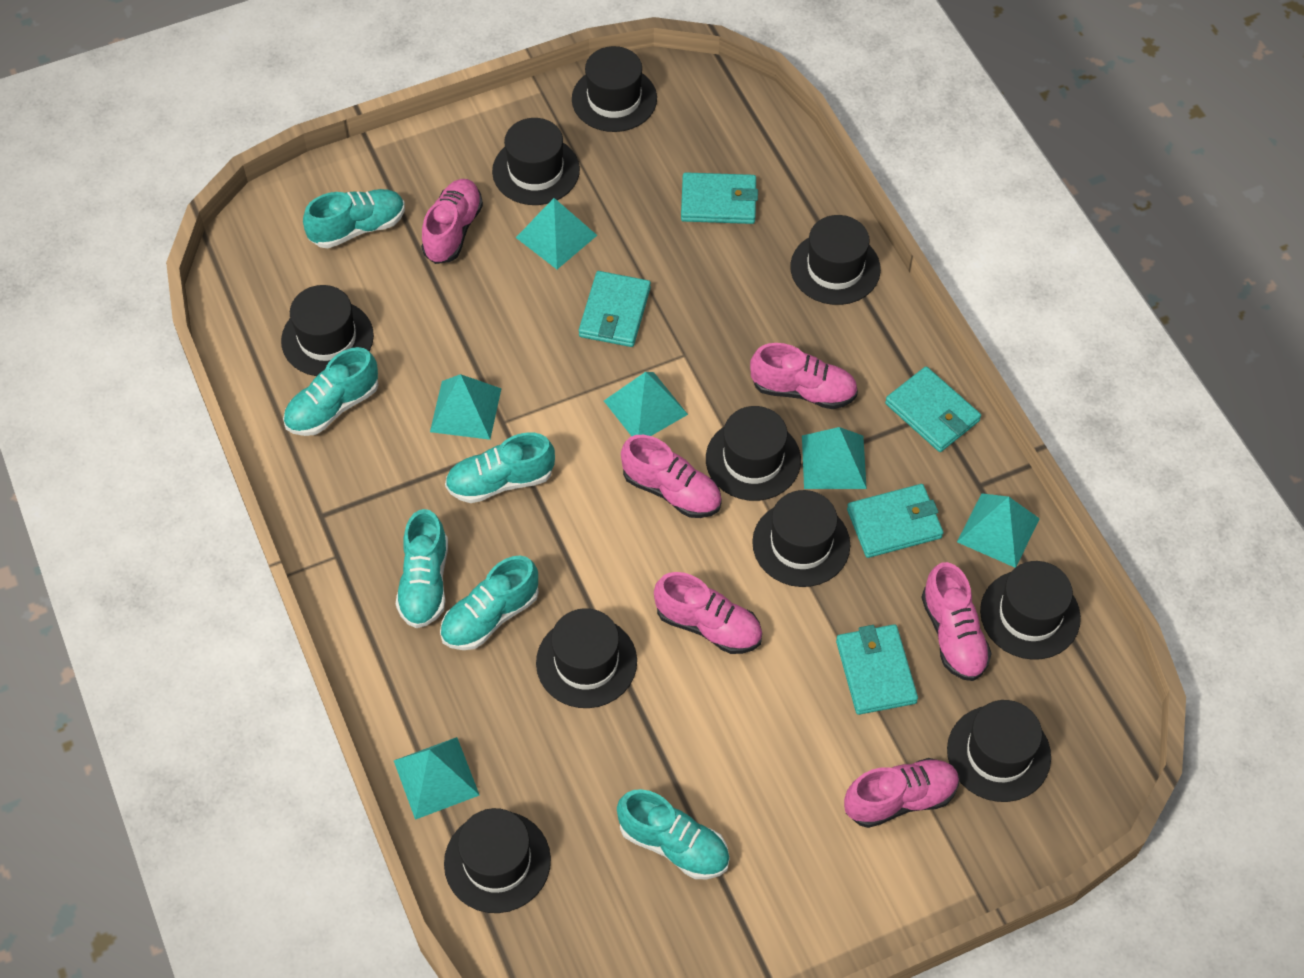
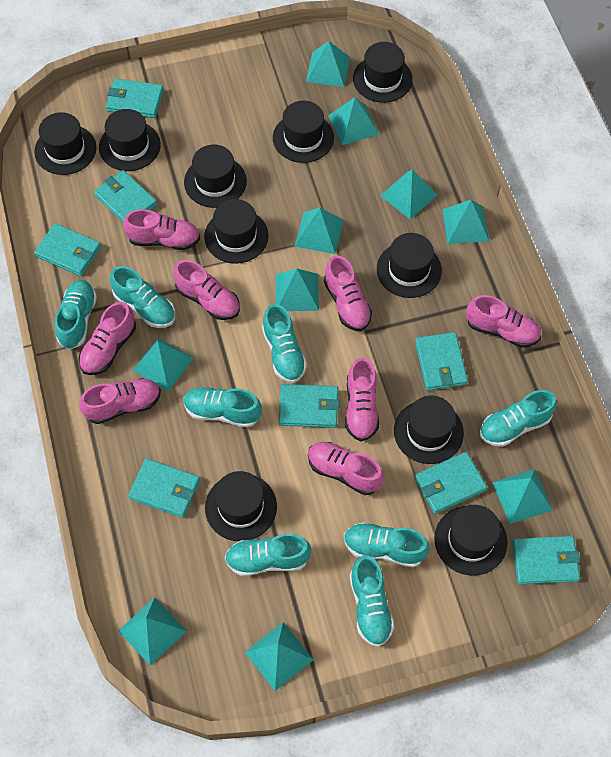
pink shoe: [421,179,483,264] [621,435,722,518] [654,572,762,654] [750,343,858,409] [844,758,959,828] [921,562,992,681] = 6 -> [79,302,136,375] [79,378,161,424] [123,209,200,250] [173,260,240,320] [308,442,384,495] [324,255,372,331] [345,357,379,441] [466,295,541,348] = 8
turquoise pyramid: [394,737,479,820] [430,374,502,440] [516,198,597,269] [604,372,688,436] [802,427,867,489] [957,493,1040,568] = 6 -> [118,597,187,666] [133,338,194,392] [245,622,314,691] [276,269,319,311] [295,208,344,254] [306,41,350,87] [328,97,379,145] [380,169,437,219] [442,200,489,244] [492,469,553,524] = 10
turquoise shoe: [283,347,379,436] [303,189,405,248] [396,509,448,628] [440,555,539,650] [445,432,555,503] [617,789,730,879] = 6 -> [55,280,97,349] [110,266,175,328] [183,387,262,428] [225,534,311,576] [262,304,307,383] [344,522,429,567] [350,555,394,647] [480,390,557,447] = 8
turquoise wallet: [579,271,651,347] [681,172,758,224] [836,624,918,715] [847,484,943,558] [885,366,981,452] = 5 -> [34,223,101,276] [94,170,157,222] [106,78,164,118] [128,458,200,518] [279,384,340,428] [414,452,487,514] [415,332,468,391] [512,536,580,584] = 8

